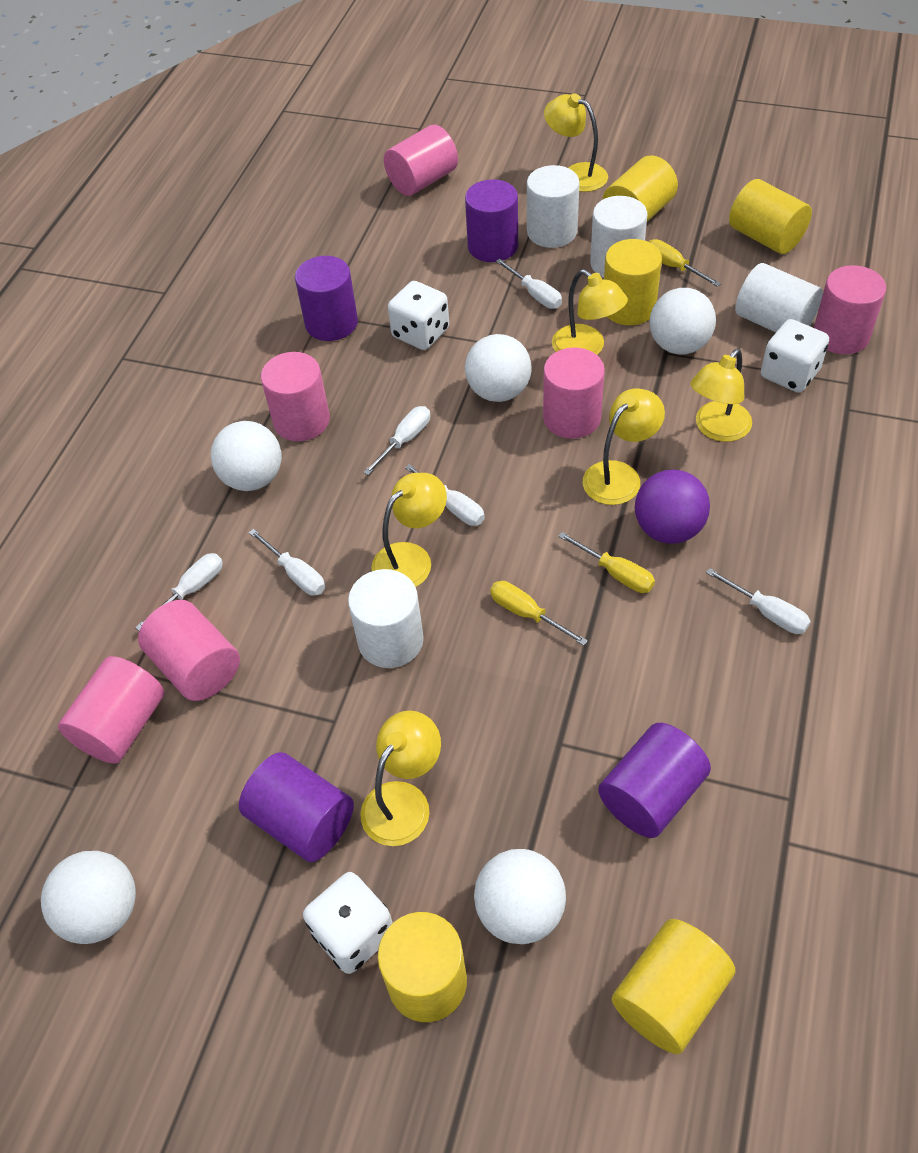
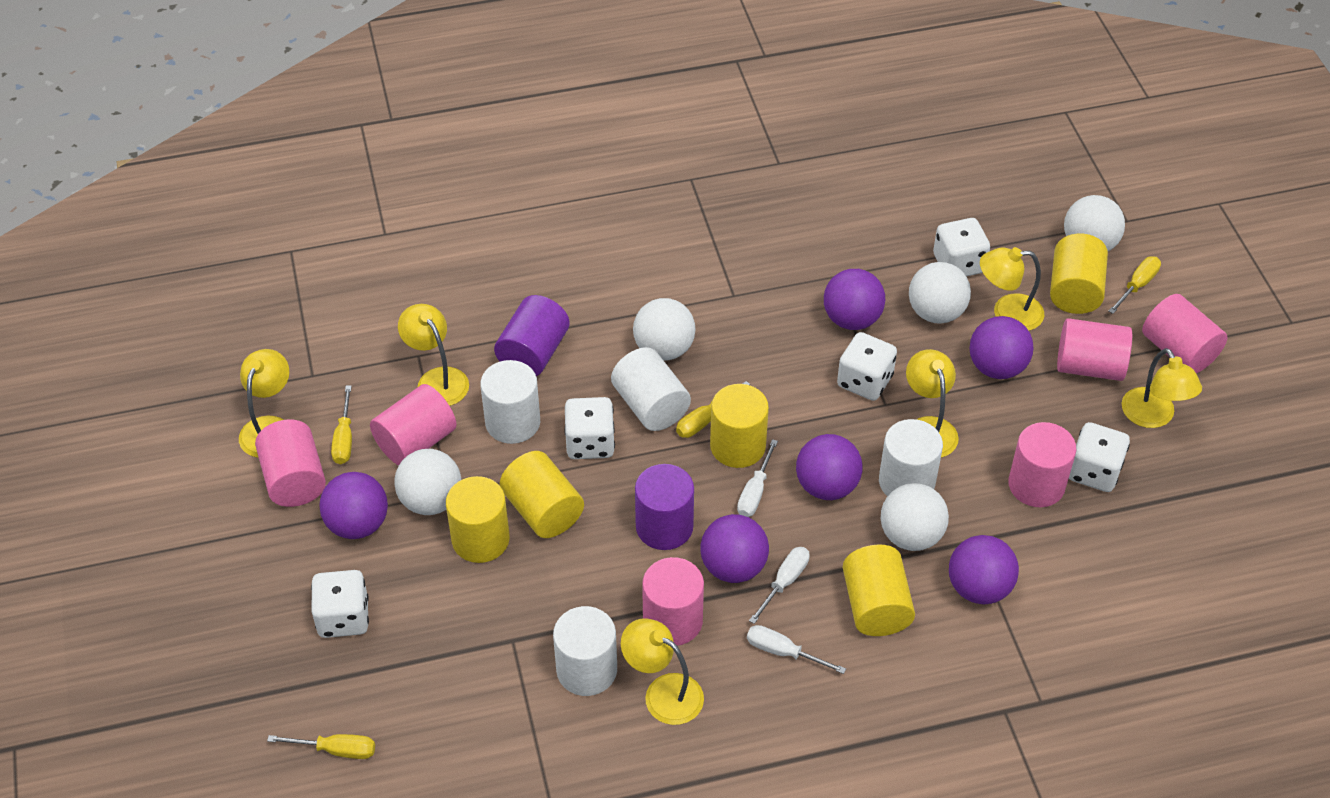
purple ball: [635,469,710,544] = 1 -> [319,472,388,539] [700,514,769,583] [796,434,863,500] [824,269,885,330] [949,535,1019,604] [970,316,1034,379] = 6
purple cylinder: [239,752,354,862] [295,256,358,341] [465,179,518,262] [598,723,711,838] = 4 -> [494,295,570,376] [635,464,694,550] = 2
white dice: [303,872,393,974] [388,281,449,350] [761,319,829,393] = 3 -> [311,570,369,638] [564,397,615,459] [837,332,897,401] [933,218,990,276] [1069,422,1130,492] = 5
white screwdriver: [135,553,223,631] [249,529,325,596] [363,406,430,476] [405,464,485,526] [496,259,562,309] [706,568,811,634] = 6 -> [737,439,778,517] [747,625,846,674] [749,547,810,624] = 3
yellow screwdriver: [490,581,588,646] [558,532,655,593] [649,239,721,287] = 3 -> [267,734,375,759] [331,386,352,464] [676,381,750,438] [1108,256,1161,314] = 4

